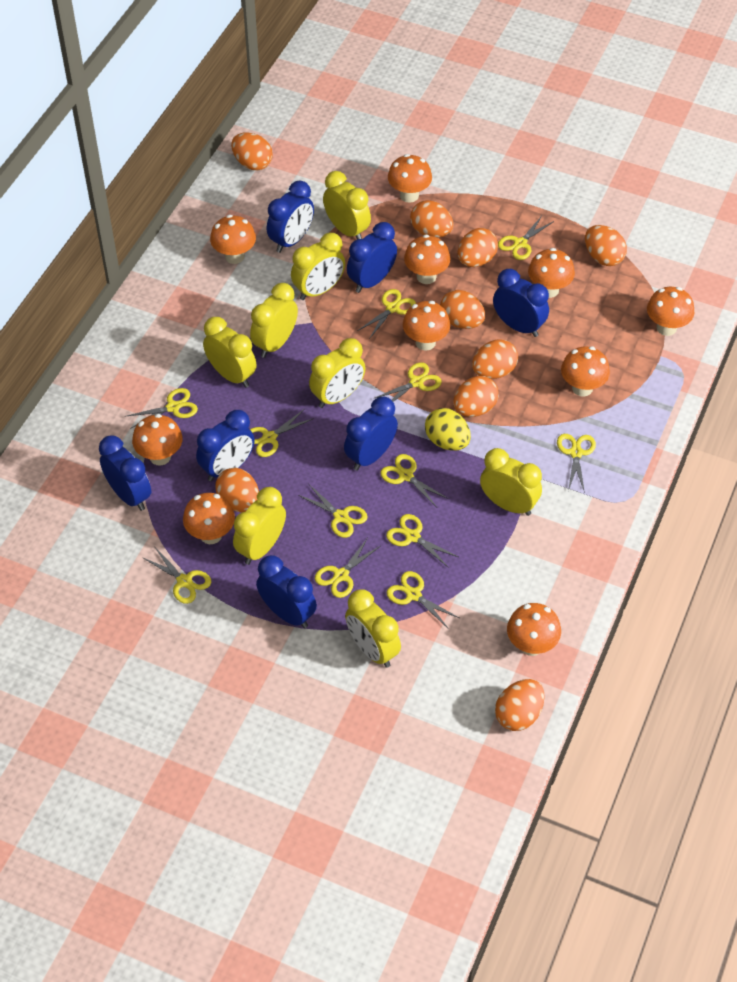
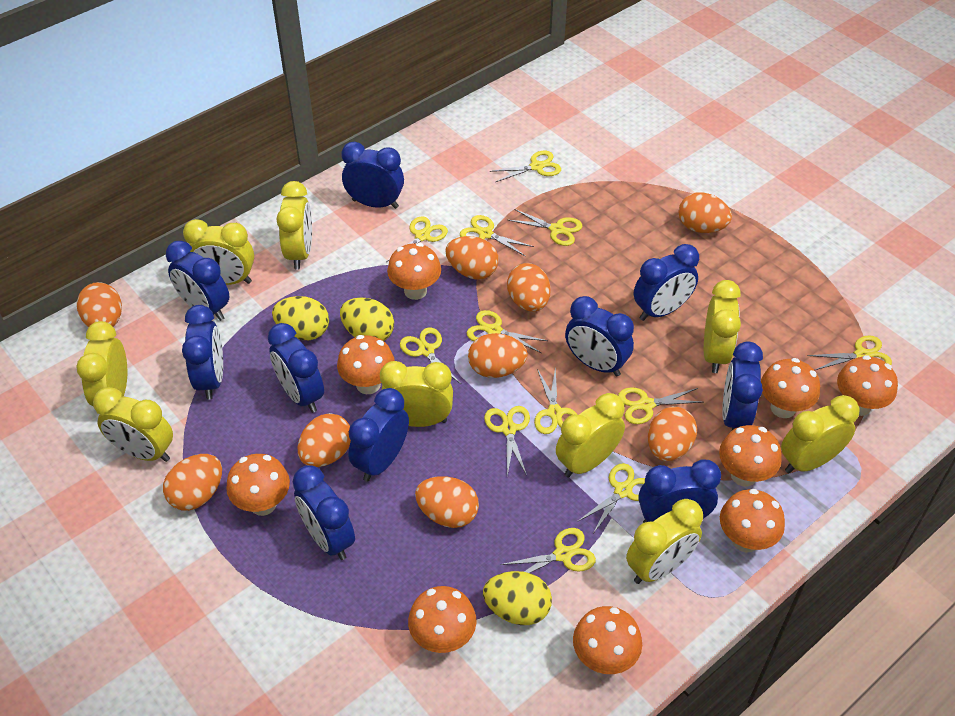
blue clock: [99,436,151,511] [196,410,254,481] [256,555,317,628] [267,181,314,253] [344,397,398,471] [347,222,397,293] [493,269,549,337] = 7 -> [166,241,230,321] [182,305,223,400] [268,323,324,413] [293,465,355,560] [341,142,404,209] [348,388,409,482] [565,296,634,376] [634,244,699,321] [638,460,721,523] [722,341,763,430] = 10
orange mushroom: [132,414,183,466] [183,493,235,544] [210,215,256,264] [388,154,432,203] [403,301,450,350] [404,235,450,284] [507,603,561,656] [528,248,575,298] [561,346,610,397] [647,287,694,336] = 10 -> [226,454,290,516] [337,335,395,394] [387,243,441,300] [408,586,477,653] [573,606,642,674] [719,425,782,486] [720,489,785,553] [761,358,820,418] [837,355,898,416] = 9
yellow clock: [203,317,256,388] [233,487,286,565] [250,283,298,358] [291,233,345,300] [309,338,366,408] [323,171,371,239] [345,589,401,668] [480,448,542,516] = 8 -> [76,321,127,406] [93,387,173,462] [183,219,254,285] [277,181,312,270] [380,361,453,427] [556,393,625,478] [626,499,703,584] [704,280,741,373] [781,395,860,474] = 9
yellow egg: [425,408,471,450] = 1 -> [272,296,329,340] [340,297,394,341] [483,571,552,625] = 3

